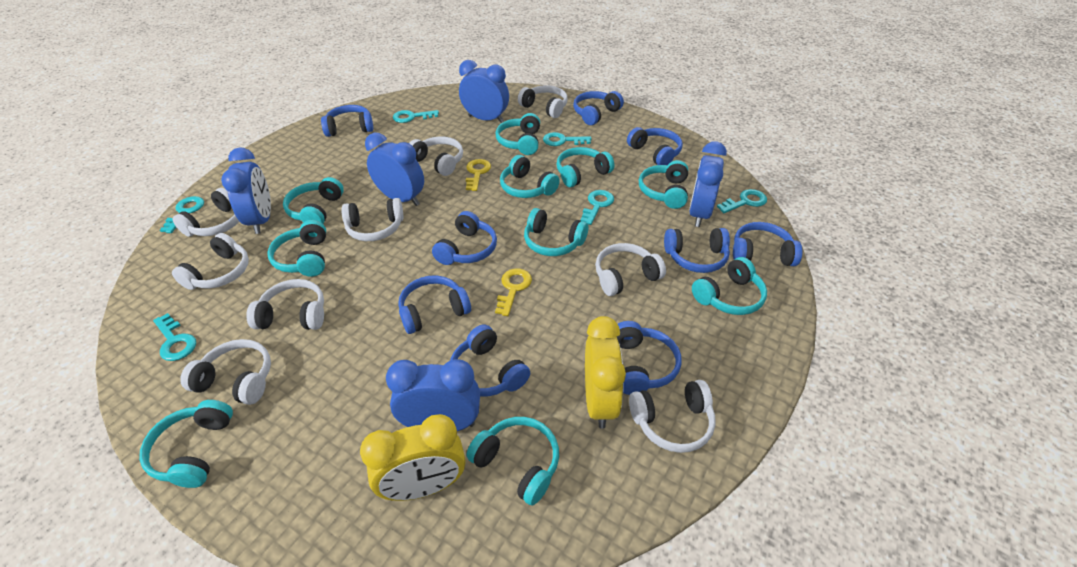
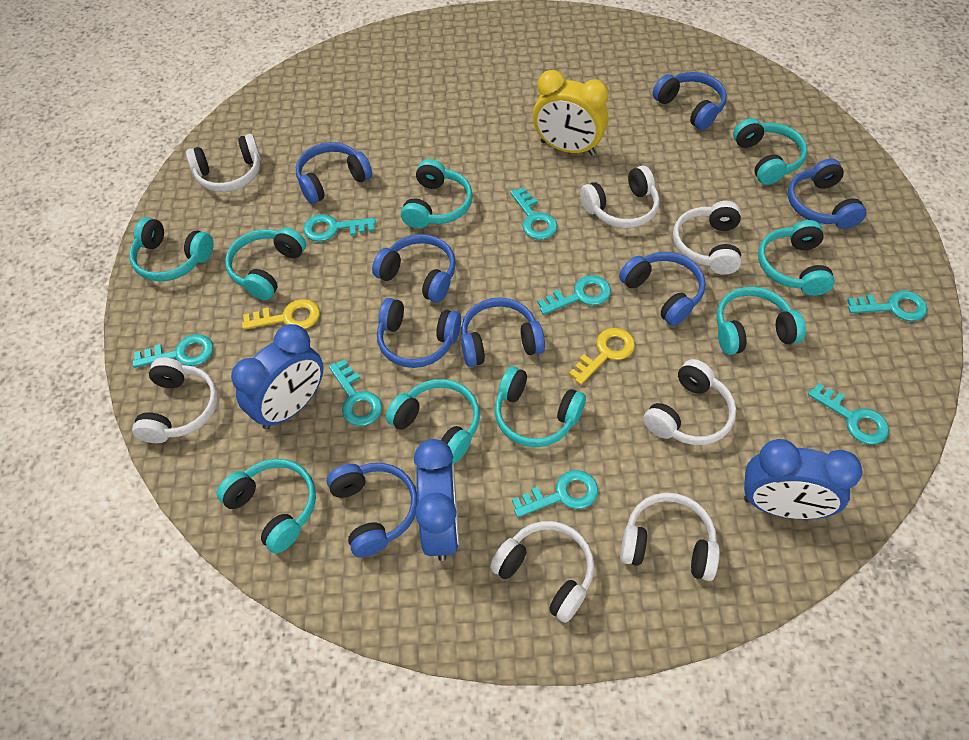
blue clock: [221,147,271,234] [365,133,424,206] [386,359,480,431] [459,60,509,123] [689,141,727,227] = 5 -> [231,324,324,430] [414,439,459,561] [744,439,862,519] = 3
blue headphones: [321,105,373,137] [398,275,471,334] [432,211,497,265] [450,324,530,397] [573,91,624,125] [617,321,682,395] [627,127,683,165] [664,228,730,273] [733,222,802,266] = 9 -> [296,142,372,204] [327,463,417,557] [372,234,456,303] [377,298,461,368] [461,298,545,367] [619,252,706,326] [653,72,727,130] [788,159,866,229] = 8
turquoise headphones: [139,400,233,488] [267,220,326,277] [283,177,344,223] [467,417,559,506] [496,113,540,155] [500,155,560,198] [524,208,588,256] [556,147,615,187] [639,160,688,209] [692,257,767,315] = 10 -> [129,217,213,281] [217,459,316,553] [225,227,306,300] [386,379,480,463] [401,159,473,229] [495,366,586,447] [716,287,806,355] [733,118,807,185] [758,220,835,296] = 9
turquoise key: [153,313,196,361] [160,196,204,233] [393,110,439,123] [543,132,592,146] [580,190,614,225] [717,189,767,213] = 6 -> [133,334,213,368] [303,214,376,241] [329,359,382,426] [510,187,557,240] [512,470,598,517] [537,275,611,315] [808,383,889,444] [847,290,927,321] = 8
white headphones: [172,188,239,237] [172,233,249,290] [180,339,271,405] [246,279,324,330] [341,198,404,241] [409,137,463,176] [518,85,568,118] [595,243,666,296] [629,380,716,453] = 9 -> [132,358,218,443] [186,134,261,192] [490,521,594,623] [580,166,660,228] [620,492,720,581] [643,359,736,445] [673,201,741,275] = 7
yellow clock: [360,414,465,501] [585,316,626,429] = 2 -> [533,70,609,155] = 1

